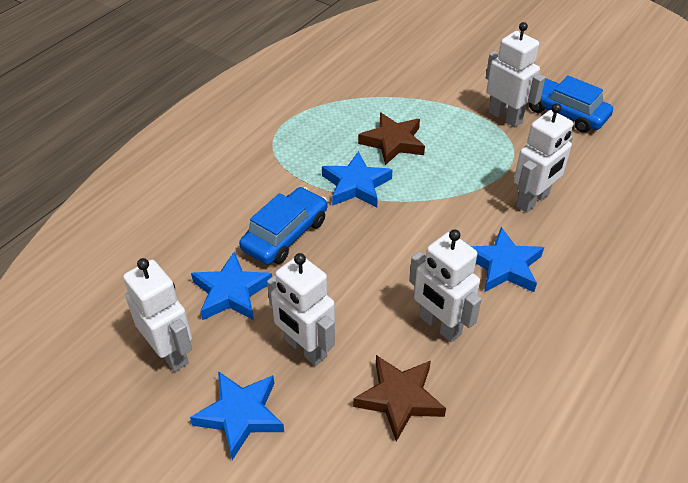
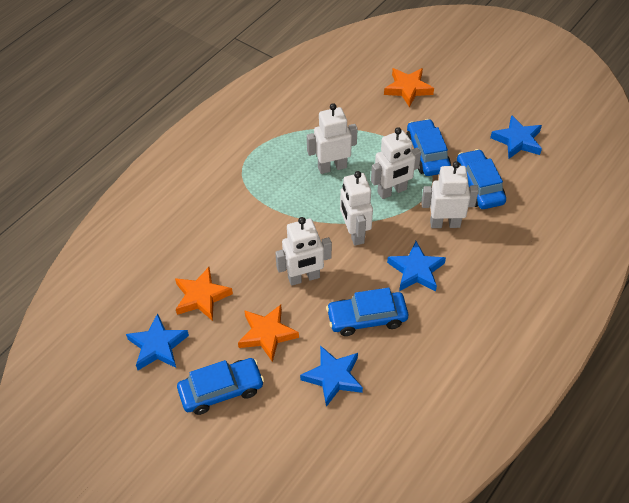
blue car: [239,187,327,265] [529,76,613,133] = 2 -> [177,358,264,415] [326,288,408,336] [406,119,451,176] [457,149,506,209] = 4
brown star: [353,355,446,442] [358,112,425,165] = 2 -> none = 0
orange star: none = 0 -> [175,267,233,321] [238,305,299,362] [384,68,434,108] = 3

